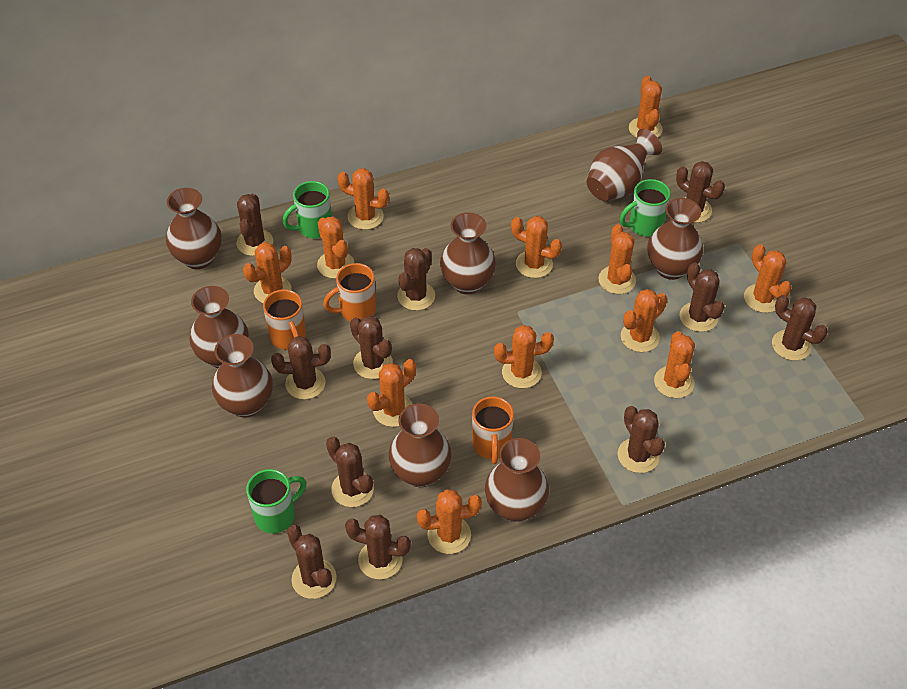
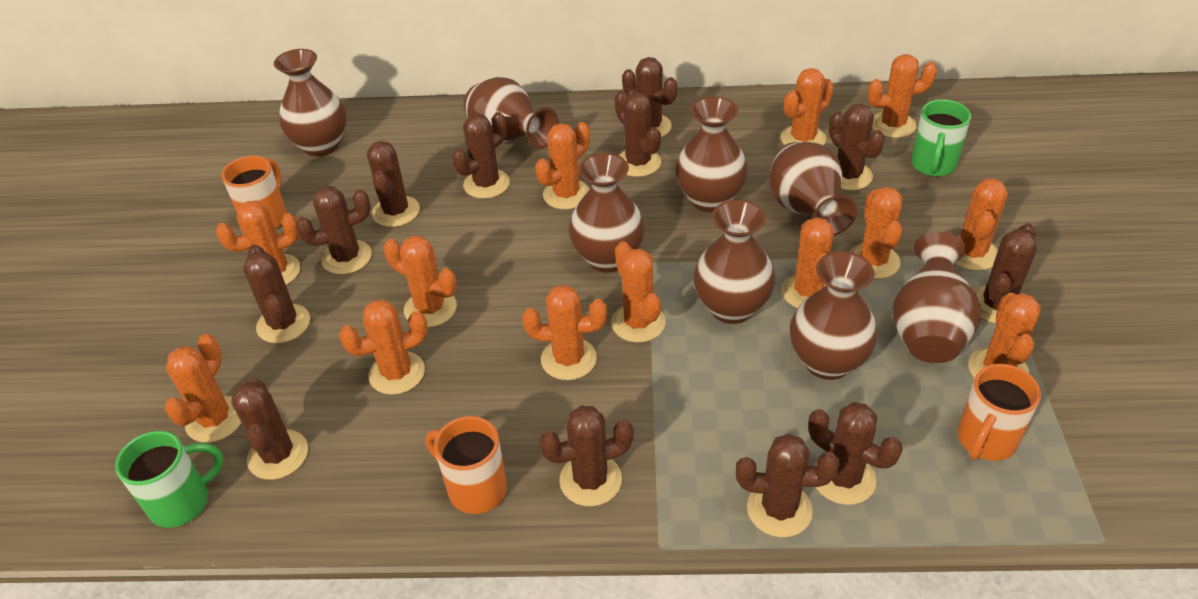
brown cactus: [237,194,273,256] [271,336,331,400] [287,525,336,599] [326,437,374,507] [345,515,411,579] [350,316,393,379] [397,248,435,311] [618,406,665,473] [676,161,725,223] [679,262,725,332] [772,295,828,361] = 11 -> [231,379,308,480] [243,245,310,343] [296,186,372,275] [367,141,420,227] [452,112,510,199] [539,406,634,507] [615,91,661,177] [622,57,677,137] [736,434,839,537] [808,402,903,505] [829,104,885,191] [974,223,1037,324] = 12
green mug: [246,469,306,533] [283,181,332,238] [620,179,670,237] = 3 -> [115,431,224,528] [911,99,971,176] = 2
orange cactus: [243,242,292,303] [317,217,354,279] [337,168,389,230] [367,359,416,427] [417,489,482,554] [494,325,554,388] [511,216,562,278] [598,224,636,294] [621,289,667,352] [629,75,663,138] [654,331,695,398] [744,244,791,313] = 12 -> [165,334,241,443] [216,201,300,285] [339,299,428,395] [384,236,457,327] [522,284,607,380] [535,122,590,210] [611,241,666,343] [780,68,834,146] [781,217,834,308] [849,187,903,279] [867,54,937,138] [954,178,1008,271] [968,293,1041,379] = 13

